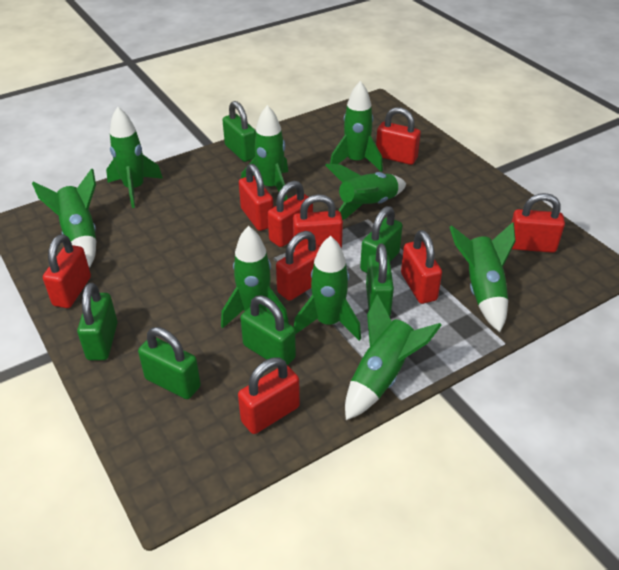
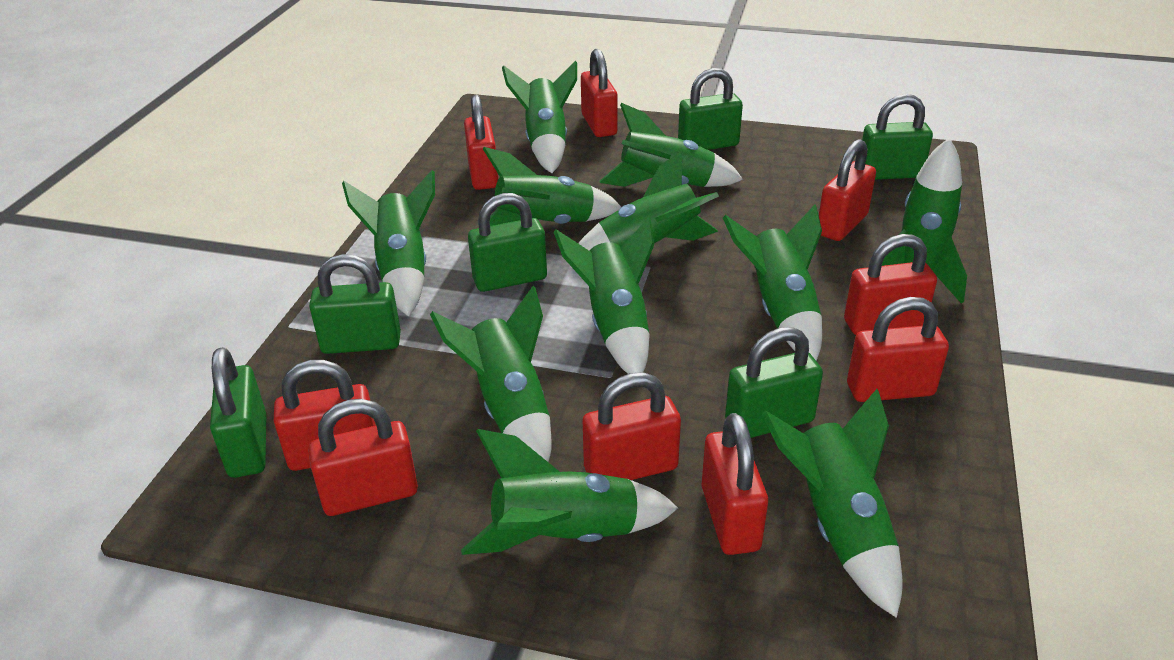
green rocket: [32,168,96,267] [106,107,163,208] [221,226,289,329] [241,105,288,201] [294,236,361,341] [325,164,406,220] [330,81,383,172] [345,294,442,420] [450,222,516,332] = 9 -> [342,170,435,317] [430,286,552,462] [461,429,678,555] [483,147,621,226] [502,61,577,173] [554,217,654,374] [578,151,719,250] [600,103,743,187] [723,204,822,360] [761,389,903,618] [882,137,967,304] = 11

